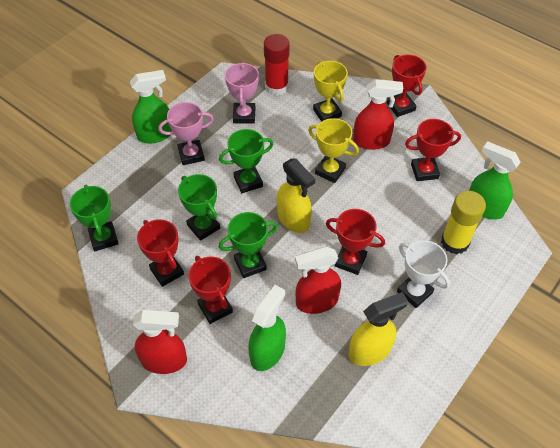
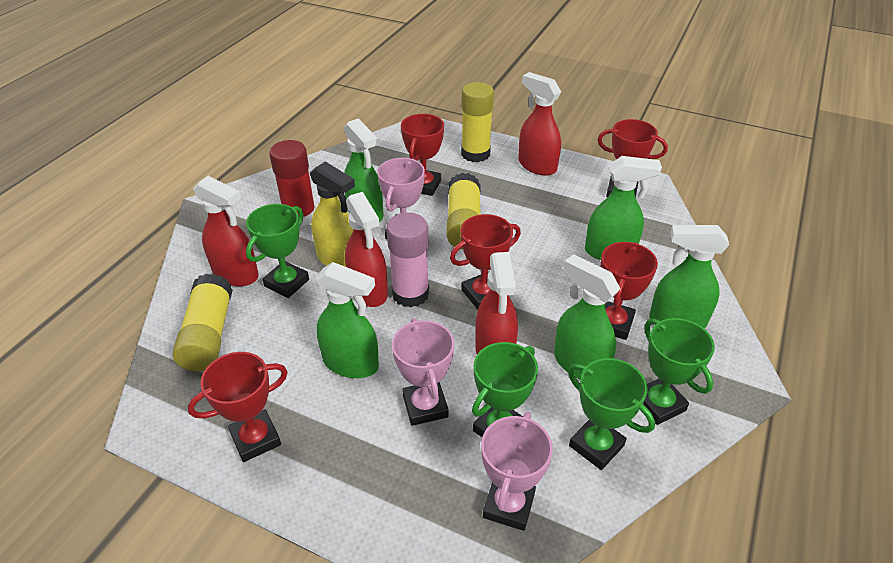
green spray bottle: [130,70,172,143] [248,285,286,371] [469,141,521,220] = 3 -> [316,262,379,378] [344,118,383,222] [554,254,620,380] [585,156,662,260] [649,225,729,329] = 5
pink glue stick: none = 0 -> [386,213,429,307] = 1
pink trophy: [159,102,214,165] [225,62,259,124] = 2 -> [377,158,425,239] [392,318,454,426] [481,412,553,531] = 3
red spray bottle: [133,310,187,374] [295,247,341,314] [353,79,403,150] = 3 -> [193,176,259,286] [345,192,388,307] [475,252,518,354] [518,72,561,176] = 4
white trophy: [397,240,450,308] = 1 -> none = 0
yellow glue stick: [441,191,486,254] = 1 -> [172,274,233,371] [447,173,481,249] [461,82,494,162] = 3
yellow spray bottle: [277,158,315,233] [349,292,408,366] = 2 -> [310,161,355,267] = 1
yellow trophy: [308,118,359,183] [313,61,348,122] = 2 -> none = 0

